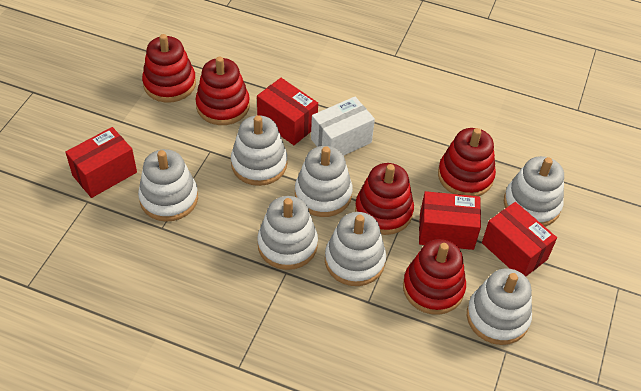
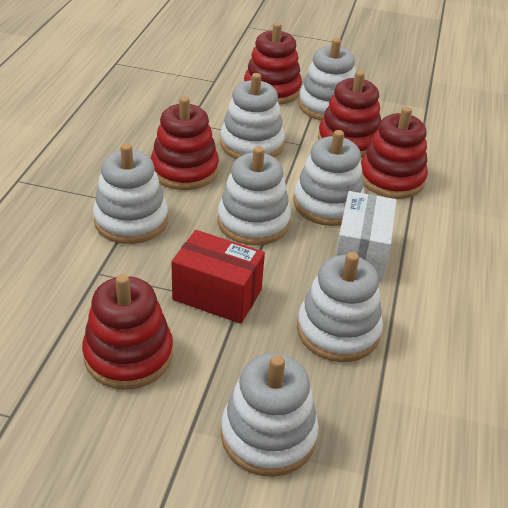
red box: [65,127,137,198] [257,78,318,145] [419,191,481,250] [482,202,557,276] = 4 -> [171,230,265,324] = 1

